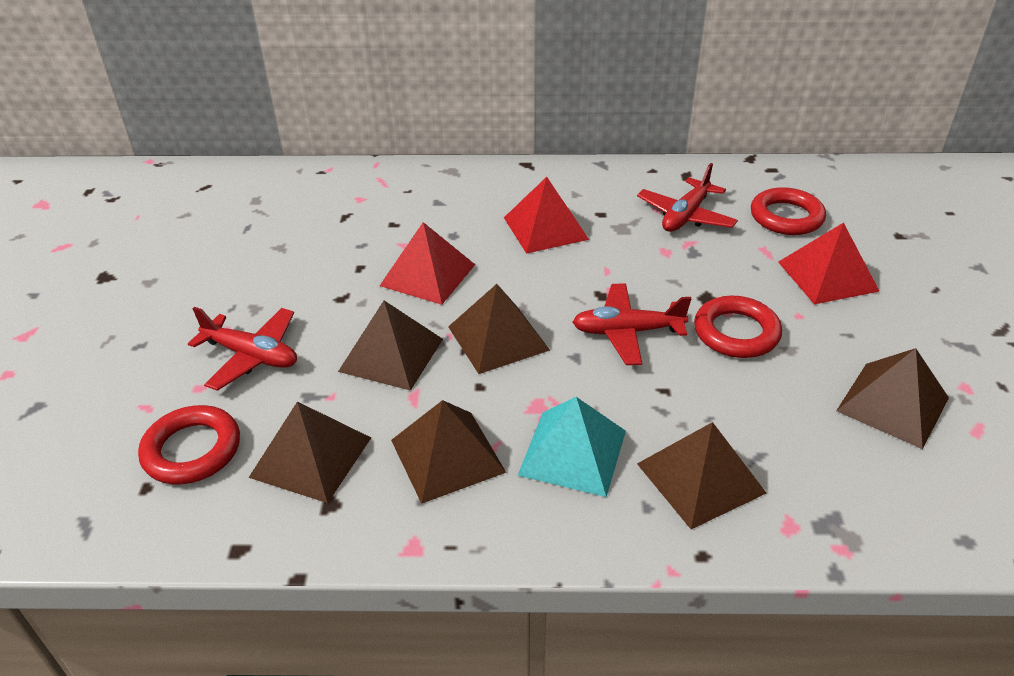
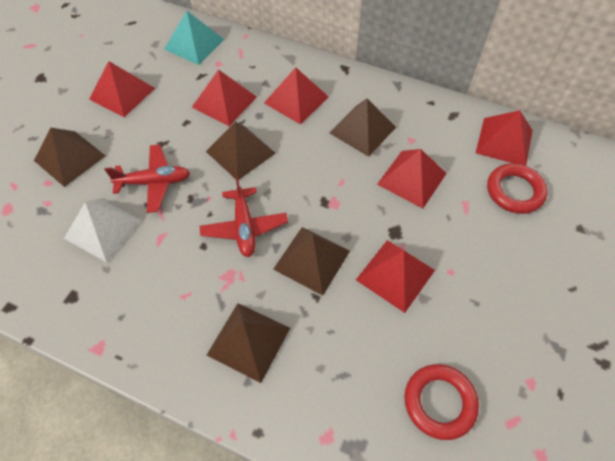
brown pyramid: [249,402,371,503] [338,301,443,391] [391,400,506,504] [448,284,550,374] [637,422,766,529] [836,348,949,449] = 6 -> [34,128,105,187] [206,121,276,180] [207,303,290,383] [273,227,350,296] [329,98,396,157] = 5
red plane: [188,307,297,391] [573,283,691,365] [637,163,738,232] = 3 -> [104,145,190,213] [200,176,288,257] = 2
red pyramid: [380,222,475,305] [504,177,589,254] [778,223,880,304] = 3 -> [89,61,155,118] [192,69,257,126] [264,67,329,125] [356,240,435,313] [377,149,447,209] [476,110,533,166] = 6
red ring: [138,405,240,484] [694,296,782,358] [751,187,826,235] = 3 -> [405,364,479,440] [487,163,548,214] = 2
white pyramid: none = 0 -> [64,199,142,262] = 1

